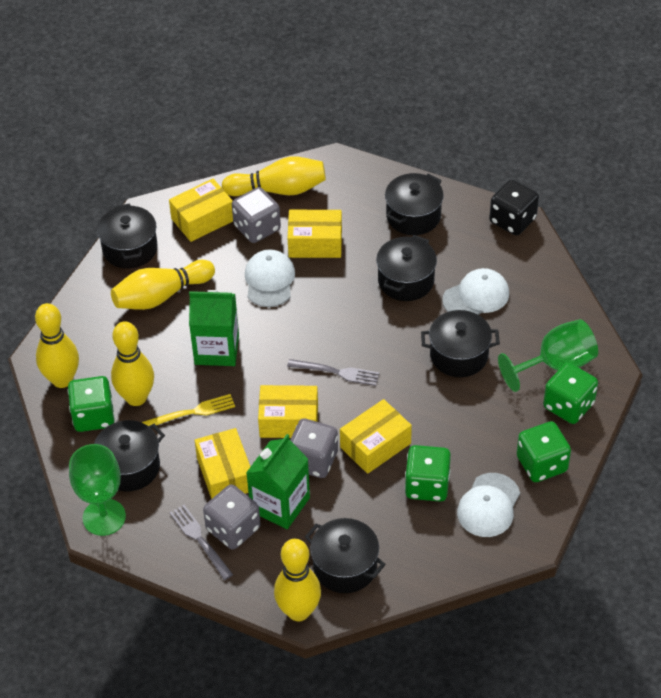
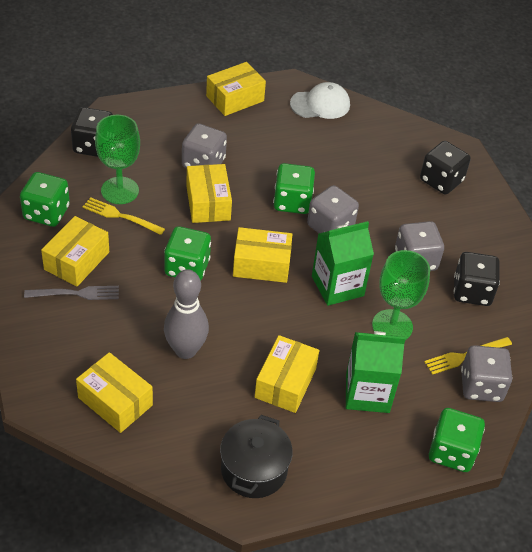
black dice: [489,180,539,236] = 1 -> [71,107,113,157] [420,141,471,194] [454,252,500,306] = 3
black pot: [94,420,165,491] [97,203,158,269] [305,518,385,593] [376,235,437,301] [385,173,444,235] [421,310,500,377] = 6 -> [220,415,293,498] = 1
grey bowling pin: none = 0 -> [164,269,209,359] = 1
grey dice: [203,484,261,550] [232,187,281,243] [290,419,338,478] = 3 -> [182,124,227,168] [307,185,359,233] [395,221,444,271] [461,345,513,402] = 4
grey fork: [170,505,233,580] [287,359,380,386] = 2 -> [24,286,119,300] = 1
white cap: [245,249,295,307] [442,268,509,315] [457,473,520,537] = 3 -> [290,82,350,119] = 1
yellow bowling pin: [35,303,79,388] [111,260,215,310] [111,321,154,406] [222,156,326,196] [274,539,321,621] = 5 -> none = 0
yellow box: [169,179,233,242] [195,428,250,499] [258,385,318,438] [287,210,342,258] [340,399,412,474] = 5 -> [41,216,109,286] [76,352,153,433] [186,164,232,223] [206,62,266,116] [233,227,293,283] [255,335,319,413] = 6
yellow fork: [142,394,235,426] = 1 -> [83,197,165,235] [424,337,512,375] = 2

